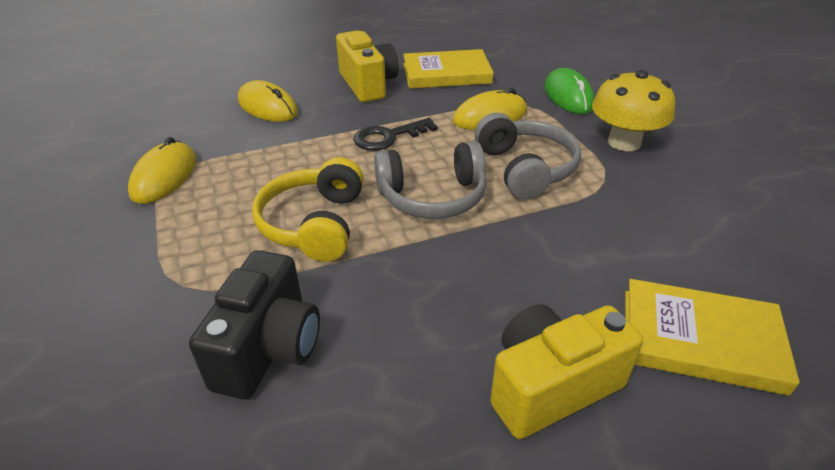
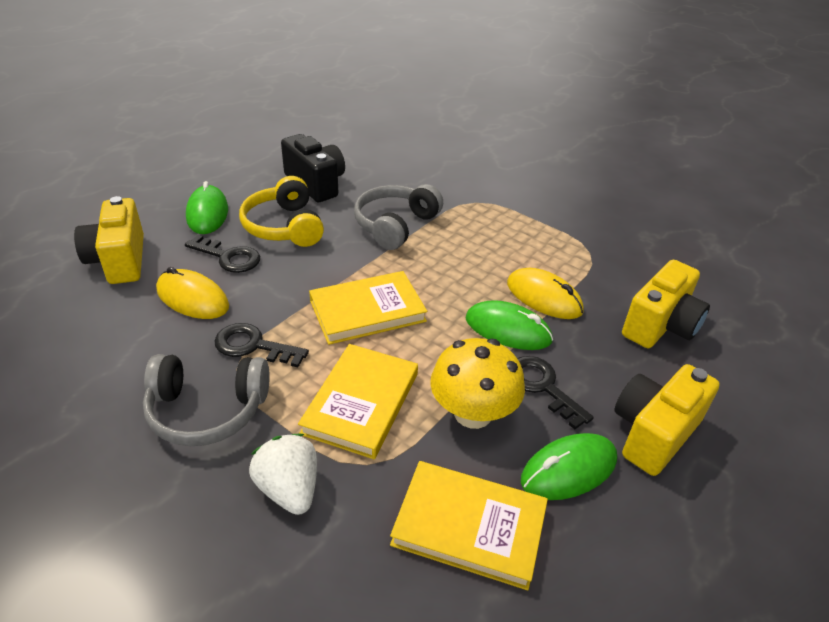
black key: [353,118,438,151] = 1 -> [185,235,260,273] [215,323,309,367] [517,356,594,429] = 3
green mouse: [545,68,595,114] = 1 -> [186,181,228,234] [465,300,553,350] [521,433,617,500] = 3
white strawberry: none = 0 -> [249,434,317,515] = 1
yellow book: [403,49,494,89] [625,279,800,396] = 2 -> [298,344,418,459] [309,271,427,345] [390,461,548,590] = 3
yellow camera: [336,31,399,102] [490,304,643,439] = 2 -> [74,196,144,284] [614,364,720,476] [622,260,710,348] = 3
yellow mouse: [128,137,196,204] [238,80,298,122] [452,88,527,130] = 3 -> [156,267,229,319] [507,268,584,319] = 2

